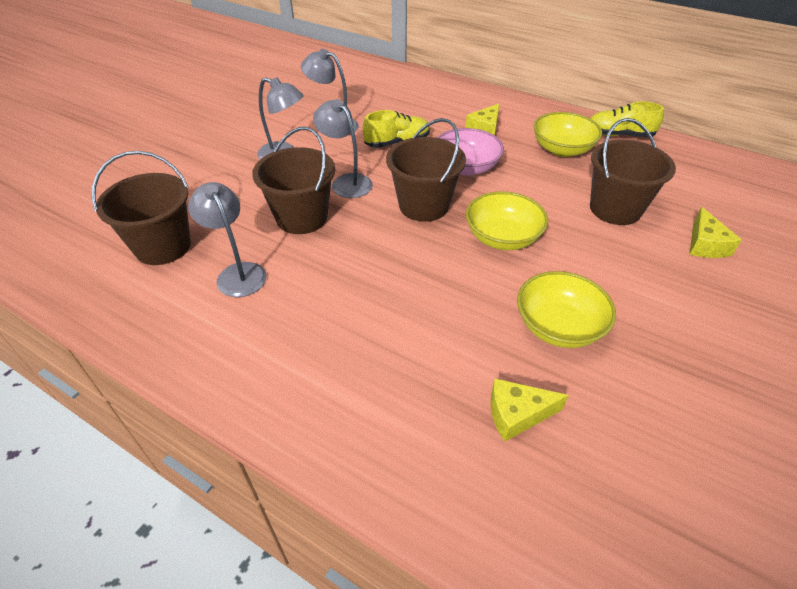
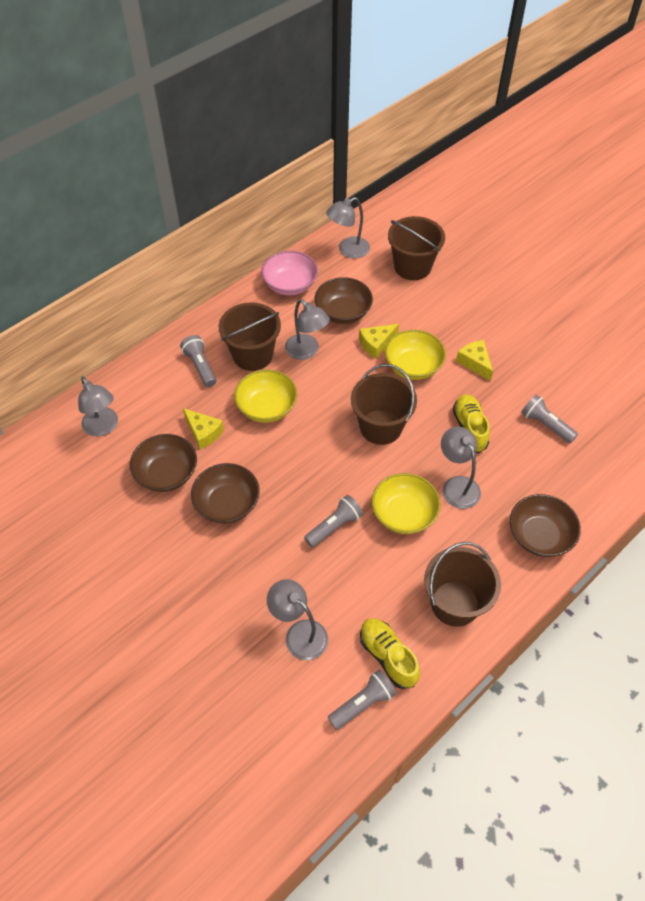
brown bowl: none = 0 -> [130,434,197,492] [191,463,260,524] [315,277,373,324] [510,494,581,557] = 4
grey flashlight: none = 0 -> [180,335,216,387] [304,495,363,548] [328,670,397,730] [521,395,578,443] = 4
grey lamp: [188,182,267,297] [257,77,304,159] [301,49,359,135] [313,99,373,198] = 4 -> [78,376,118,437] [267,579,328,660] [285,299,330,360] [326,197,370,259] [441,427,481,509] = 5

